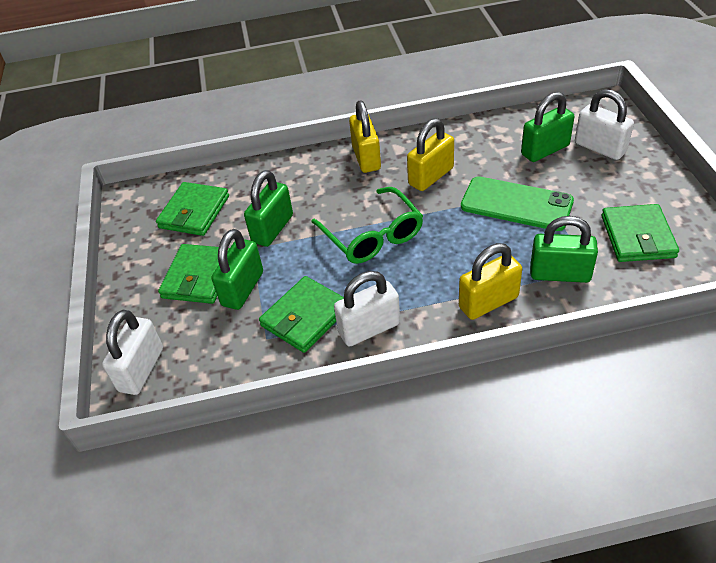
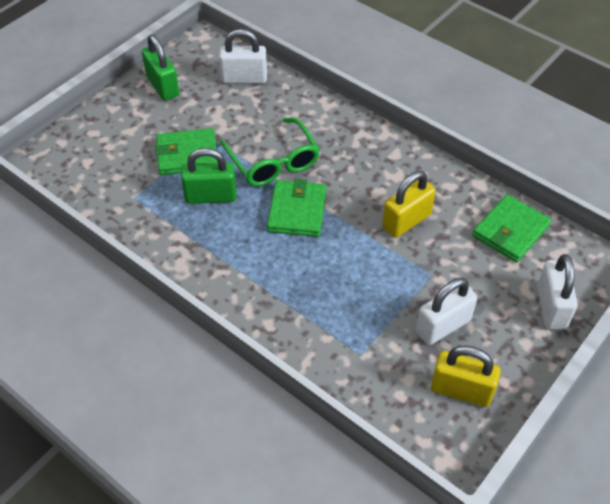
green padlock: [212,229,263,310] [244,170,293,247] [521,92,575,162] [530,216,598,283] = 4 -> [142,35,179,101] [181,148,236,204] = 2
green phone: [461,176,574,231] = 1 -> none = 0
green wallet: [156,182,229,236] [158,244,230,304] [259,276,344,353] [601,204,679,262] = 4 -> [155,128,218,175] [267,179,326,237] [472,194,551,263] = 3
yellow padlock: [349,100,381,173] [407,118,454,191] [459,243,522,320] = 3 -> [382,171,436,238] [431,345,501,407] = 2

